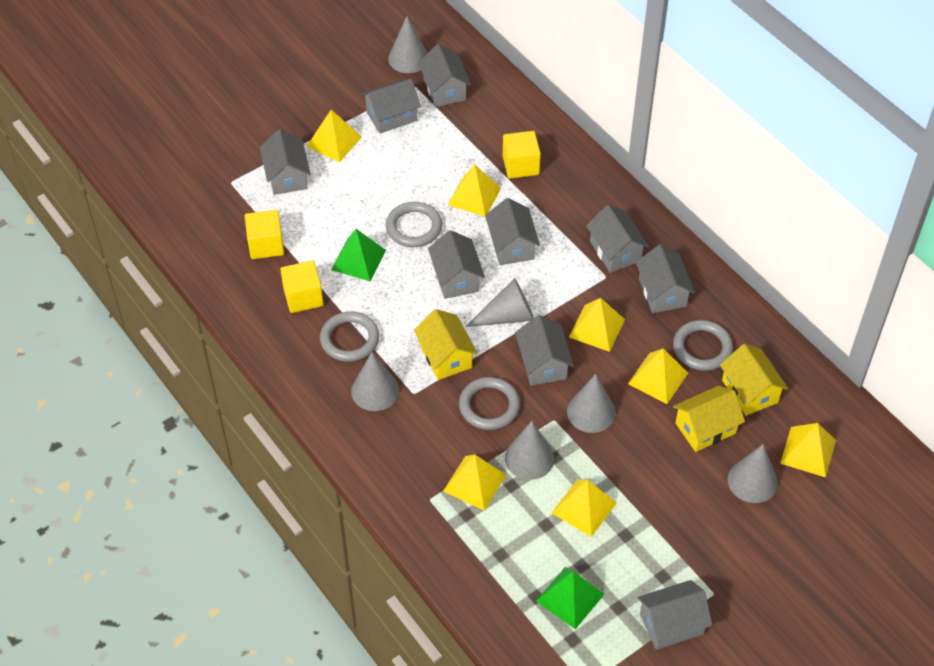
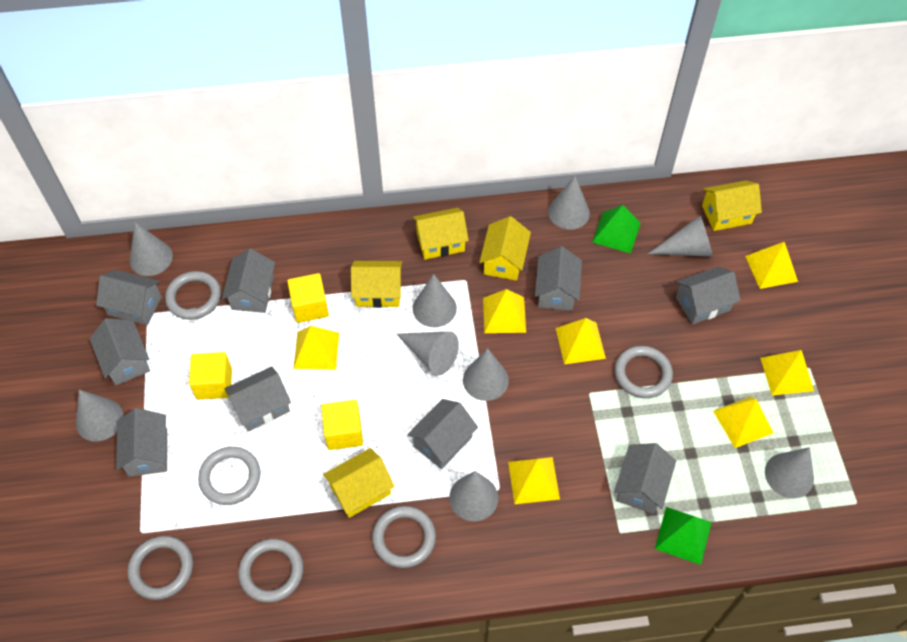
grey cone: [351,352,399,411] [388,16,427,73] [465,278,534,327] [505,421,554,480] [567,374,616,433] [727,444,778,503] = 6 -> [76,390,124,442] [130,222,173,276] [397,332,459,376] [413,274,457,327] [449,471,498,521] [463,348,509,401] [548,176,590,230] [648,215,713,257] [765,447,814,498] = 9
grey ring: [320,312,379,362] [386,202,442,247] [459,377,520,430] [673,320,733,371] = 4 -> [127,536,193,600] [165,271,221,320] [198,447,261,505] [238,539,303,603] [372,506,436,568] [614,346,673,398] = 6
yellow house: [414,309,478,380] [673,386,745,452] [720,344,788,416] = 3 -> [323,448,395,518] [351,261,402,308] [413,208,469,260] [479,216,531,281] [702,180,762,231] = 5

